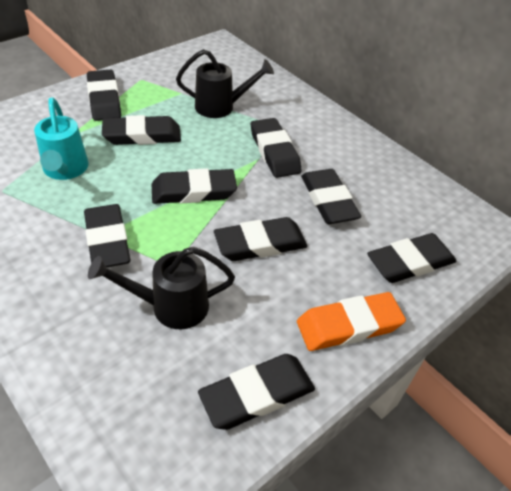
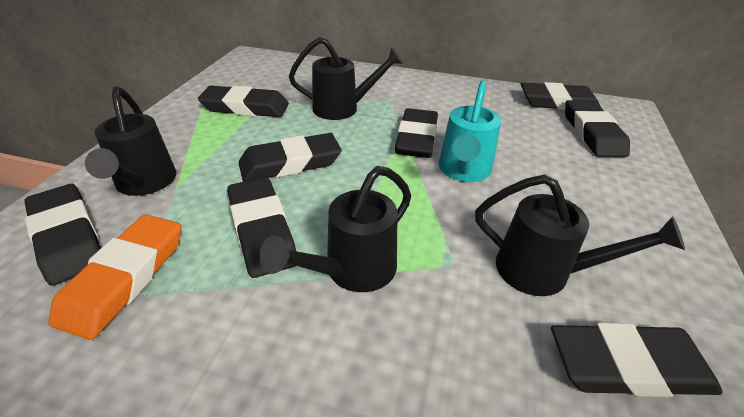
black eraser: [84,204,130,268] [87,70,121,121] [102,115,181,145] [152,168,237,204] [198,354,315,430] [214,217,308,261] [251,118,302,178] [301,169,361,224] [367,233,456,283] = 9 -> [24,184,101,286] [198,86,289,117] [227,177,296,278] [238,133,342,182] [395,108,438,158] [521,82,601,110] [551,323,723,397] [565,100,630,157] = 8
black watering can: [88,247,235,329] [176,49,274,118] = 2 -> [85,86,176,196] [260,166,411,292] [289,37,403,120] [475,174,685,296] = 4

